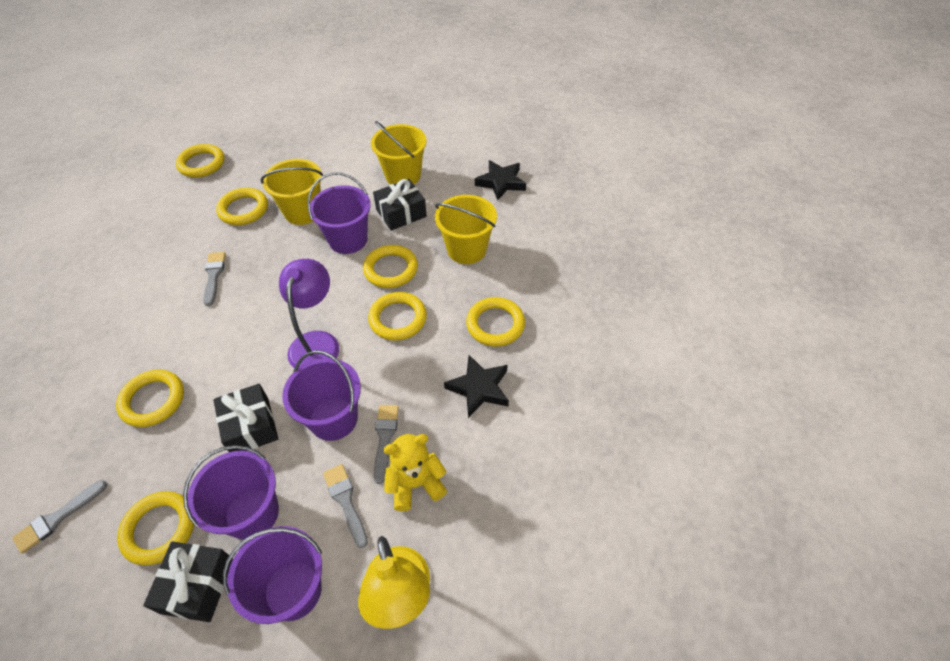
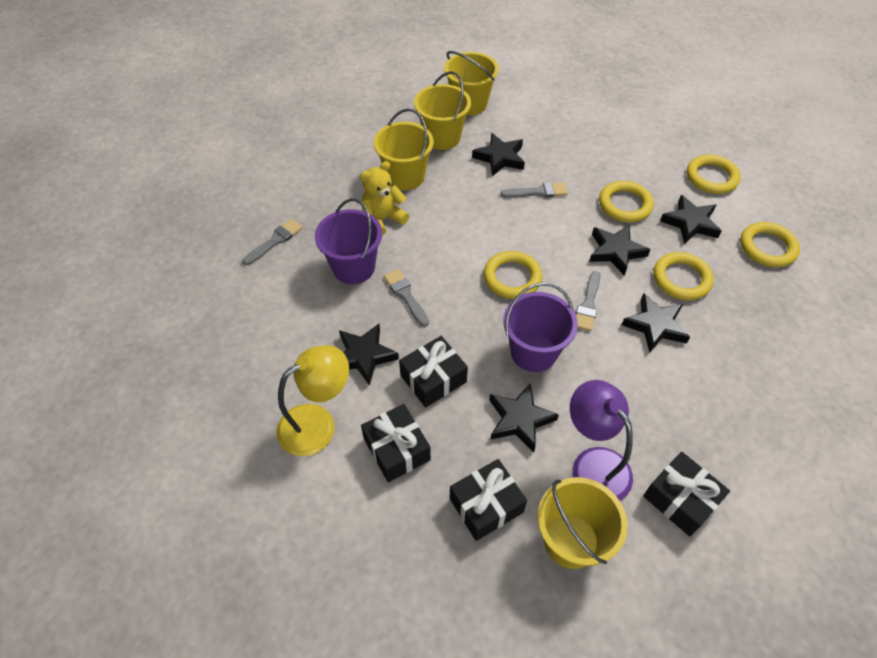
black gift: [143,542,233,622] [213,384,278,452] [373,179,427,231] = 3 -> [361,404,431,482] [399,336,468,407] [450,459,527,541] [643,452,730,536] = 4
black star: [444,355,509,418] [475,160,526,201] = 2 -> [339,324,399,386] [472,133,525,176] [489,383,559,453] [589,224,651,276] [622,293,690,353] [660,195,722,244] = 6
purple bucket: [183,445,279,540] [223,526,322,624] [282,350,361,441] [307,172,371,254] = 4 -> [315,198,382,284] [503,283,578,372] = 2
yellow bucket: [261,159,323,225] [371,121,427,185] [435,195,497,264] = 3 -> [373,109,434,190] [414,71,471,150] [444,51,499,115] [538,477,628,569] = 4
yellow ring: [116,370,184,427] [117,491,194,565] [176,144,225,178] [216,188,268,225] [363,245,418,288] [368,292,427,341] [466,297,525,347] = 7 -> [484,251,542,299] [599,181,654,222] [654,252,714,300] [687,155,741,194] [741,222,800,267] = 5

